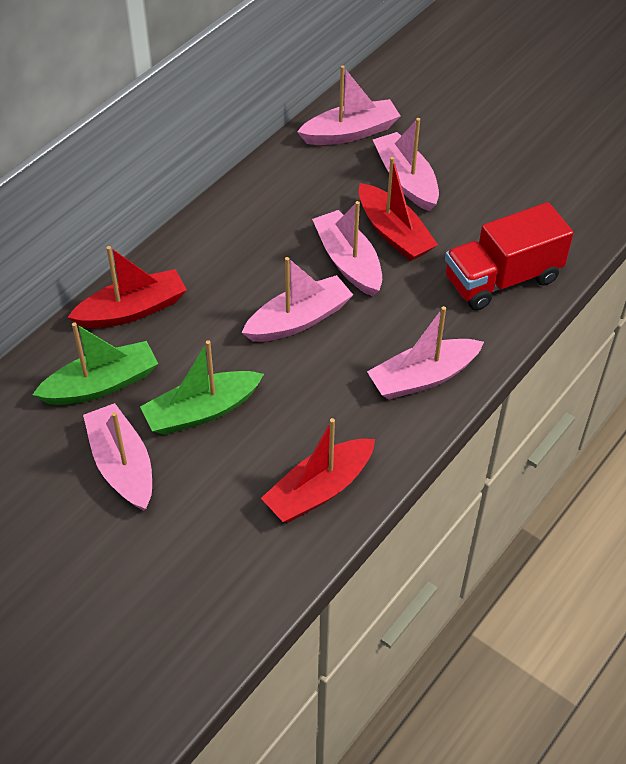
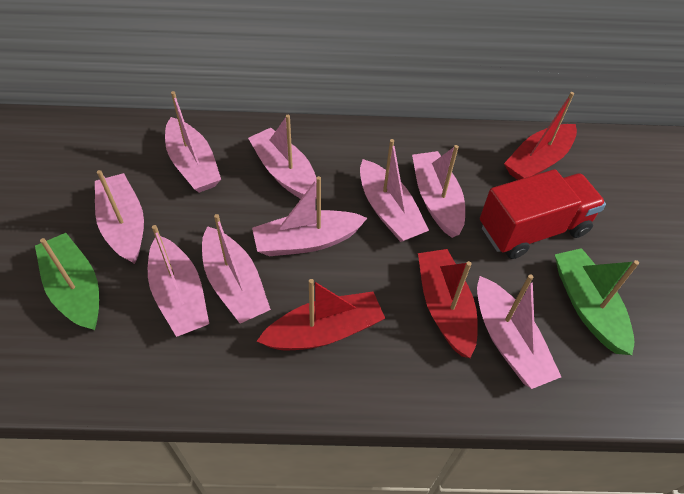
pink boat: [83,403,152,511] [242,257,353,342] [297,65,400,145] [312,201,382,296] [367,306,484,400] [373,118,439,211] = 6 -> [95,170,144,264] [148,225,209,337] [165,91,221,193] [202,214,271,324] [248,115,317,199] [252,176,367,256] [360,139,429,242] [412,145,465,238] [477,274,561,389] = 9

